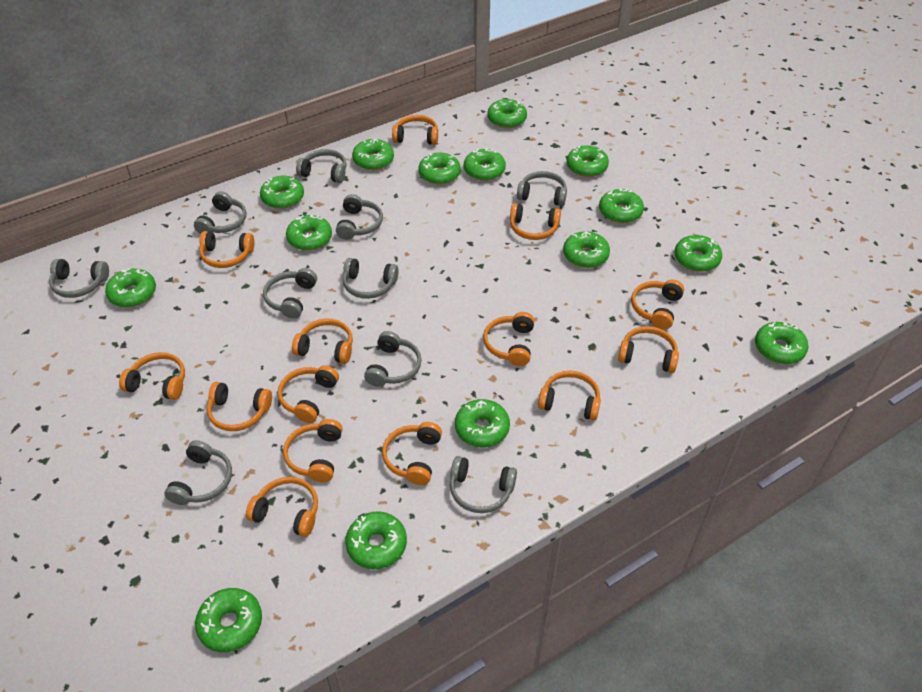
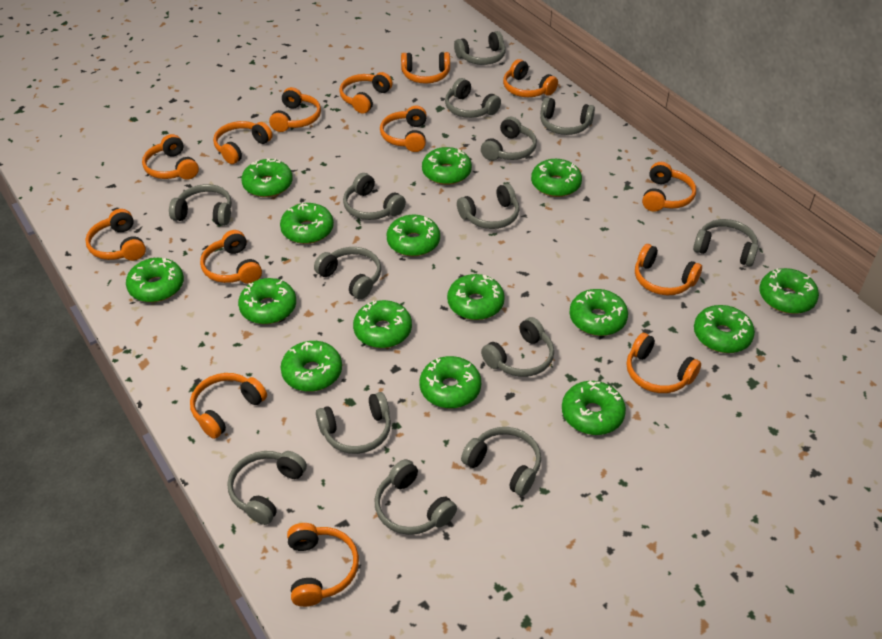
grey headphones: [49,259,109,298] [164,440,232,505] [194,191,246,234] [263,268,317,319] [296,149,347,183] [336,194,383,240] [343,258,398,299] [364,331,421,387] [450,456,517,513] [517,171,567,206] = 10 -> [169,184,232,226] [227,451,307,525] [314,247,381,300] [316,392,391,454] [343,173,406,220] [375,459,457,535] [445,78,501,118] [454,31,506,65] [457,184,520,229] [461,427,541,496] [481,117,537,161] [481,317,554,377] [540,97,595,135] [693,219,759,267] = 14

